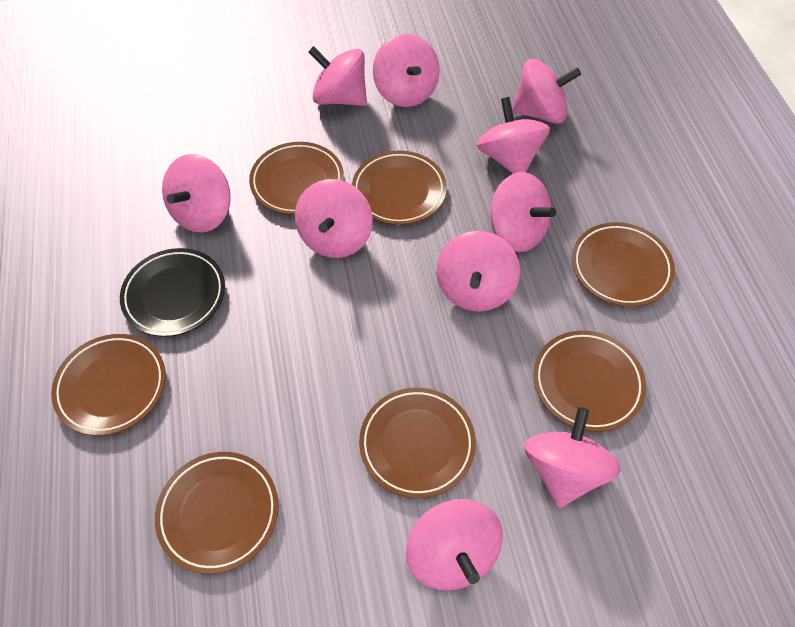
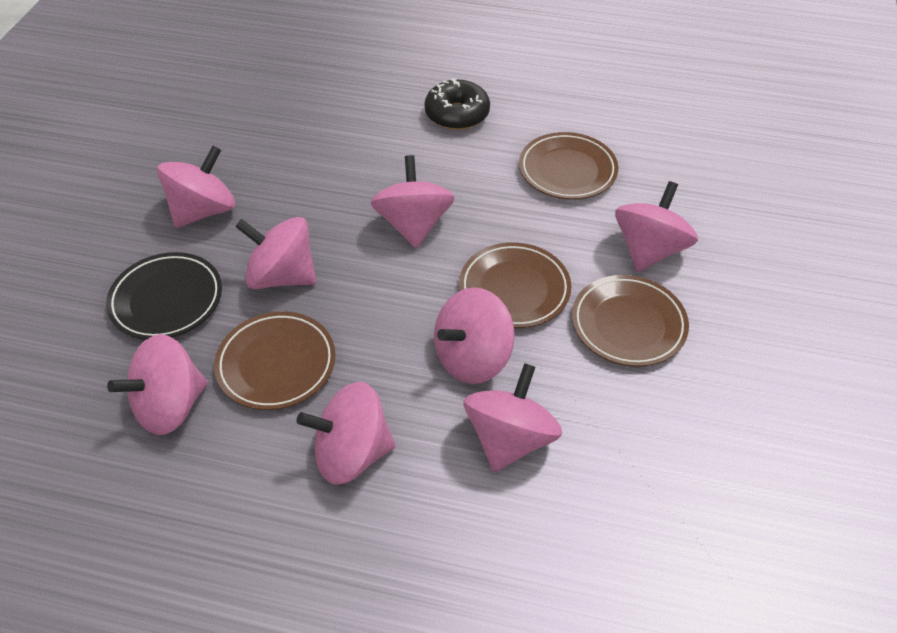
black donut: none = 0 -> [424,79,490,130] = 1
brown plate: [51,334,166,436] [155,452,279,574] [249,142,344,215] [352,151,447,225] [359,388,476,498] [533,330,646,432] [572,222,675,307] = 7 -> [214,311,336,410] [459,242,571,328] [519,132,618,200] [572,275,689,367] = 4
pink spinning top: [162,154,231,233] [295,179,373,258] [308,46,367,106] [373,34,440,107] [406,499,503,591] [436,231,520,312] [476,97,550,174] [490,172,556,252] [512,59,581,124] [524,407,621,508] = 10 -> [107,334,208,435] [157,145,235,228] [235,217,316,289] [297,382,396,485] [371,155,455,248] [434,287,515,384] [463,363,562,472] [615,181,698,272] = 8

